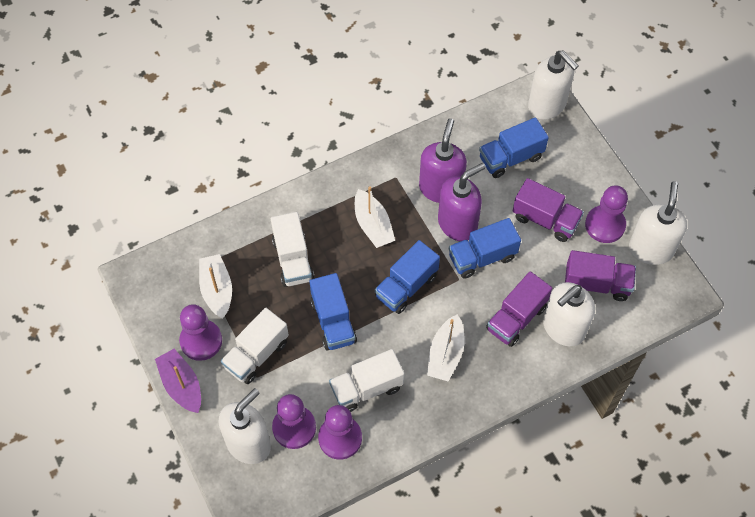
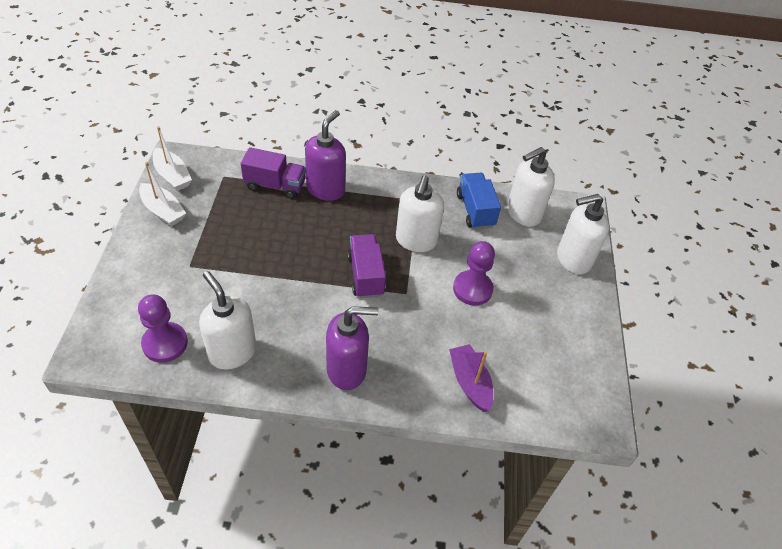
blue truck: [309,273,357,351] [375,240,440,314] [449,218,521,279] [479,117,549,178] = 4 -> [457,173,501,229] = 1
purple pawn: [179,304,222,361] [272,394,316,449] [318,405,362,460] [585,185,628,243] = 4 -> [138,295,188,363] [453,241,495,305] = 2
purple truck: [486,271,552,347] [513,178,584,242] [565,250,636,301] = 3 -> [241,147,306,199] [347,234,386,298] = 2
white boat: [199,254,232,319] [355,186,395,248] [427,314,465,381] = 3 -> [139,162,186,226] [153,126,192,191] = 2
white truck: [221,308,289,384] [271,212,314,287] [329,349,405,412] = 3 -> none = 0

